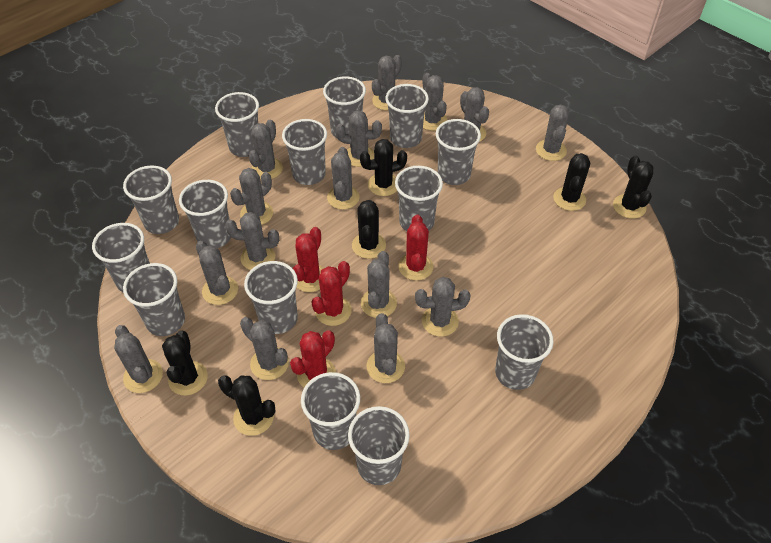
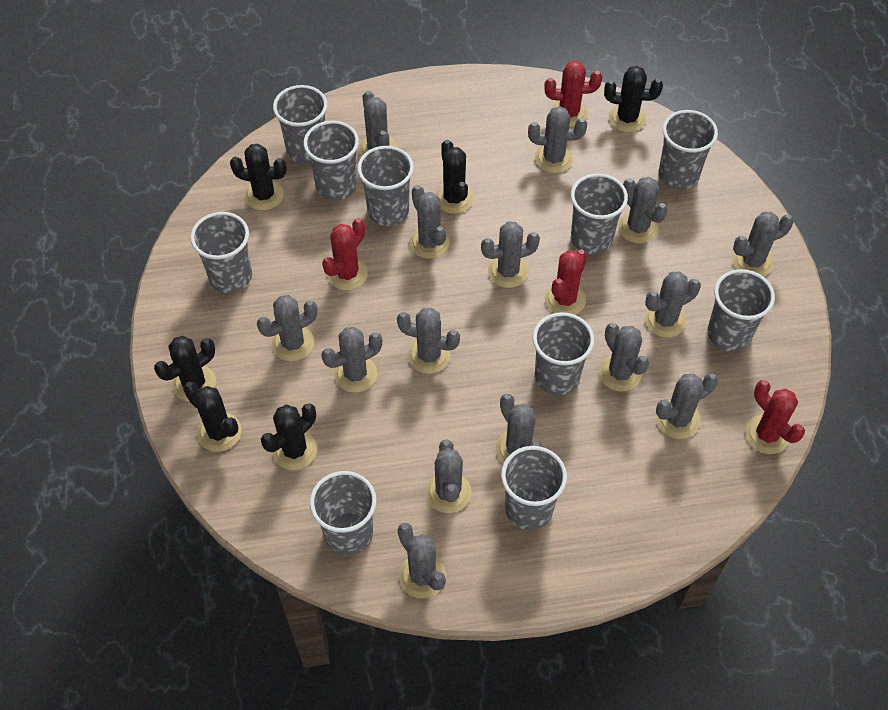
grey cup: [92,223,150,292] [123,166,179,234] [123,263,185,336] [179,180,231,248] [215,92,259,157] [244,261,298,334] [282,119,327,185] [301,372,360,450] [323,76,366,139] [348,406,410,485] [385,84,429,148] [395,166,443,231] [436,119,481,185] [495,314,554,390] = 14 -> [190,212,252,293] [273,85,327,164] [303,121,359,200] [310,471,377,555] [357,146,414,226] [501,446,567,530] [533,312,594,395] [571,173,628,254] [659,110,718,189] [707,269,775,352] = 10

